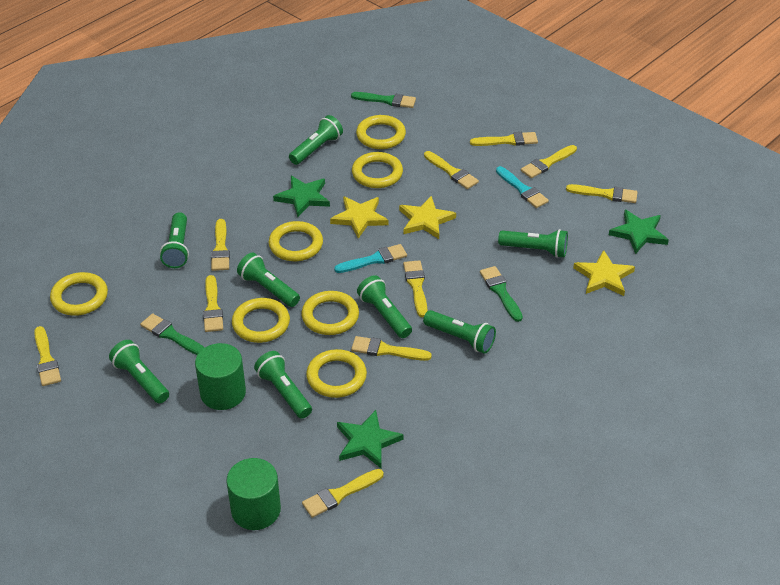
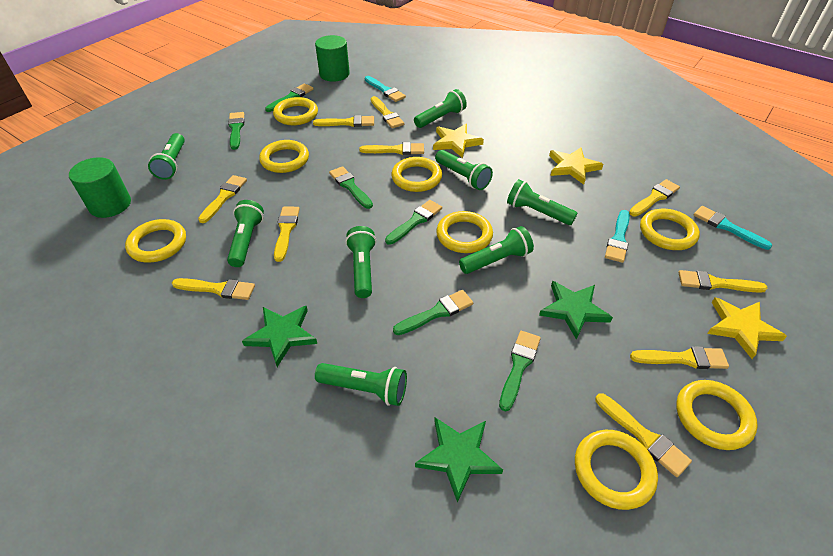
green brush: [140,313,205,355] [351,92,416,108] [480,266,523,322] = 3 -> [228,112,244,150] [265,83,313,112] [329,166,373,209] [385,200,442,245] [393,290,473,335] [499,331,541,412] = 6
turquoise brush: [334,244,407,273] [496,166,549,208] = 2 -> [365,76,406,102] [605,210,630,263] [694,206,772,250] = 3
yellow ring: [50,272,108,316] [232,298,290,343] [269,221,323,261] [301,291,359,335] [306,349,367,398] [352,152,403,188] [356,115,406,149] = 7 -> [125,219,186,263] [259,140,309,173] [273,97,318,125] [391,157,442,192] [436,211,493,253] [575,430,658,510] [640,209,700,250] [676,380,758,450] = 8

